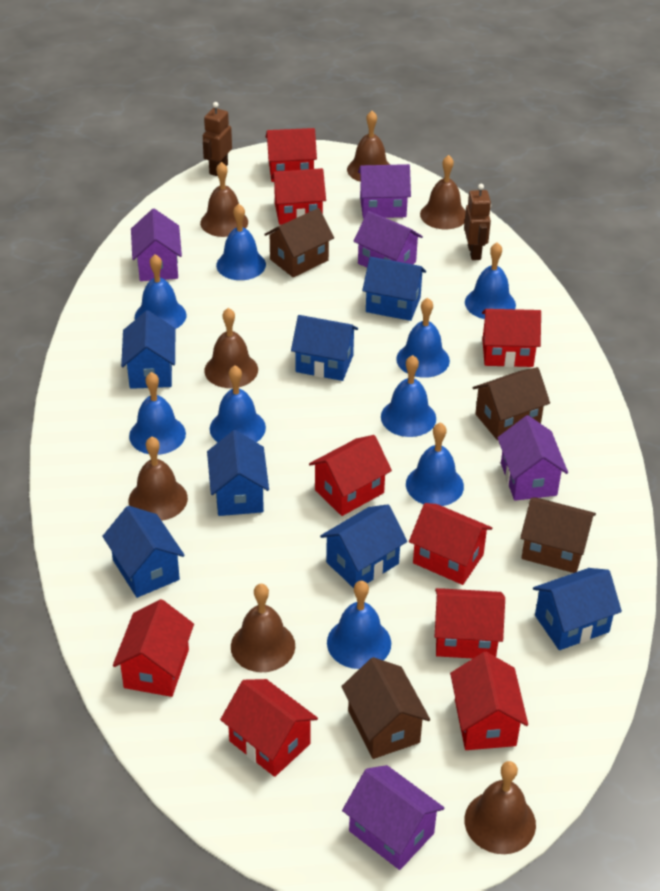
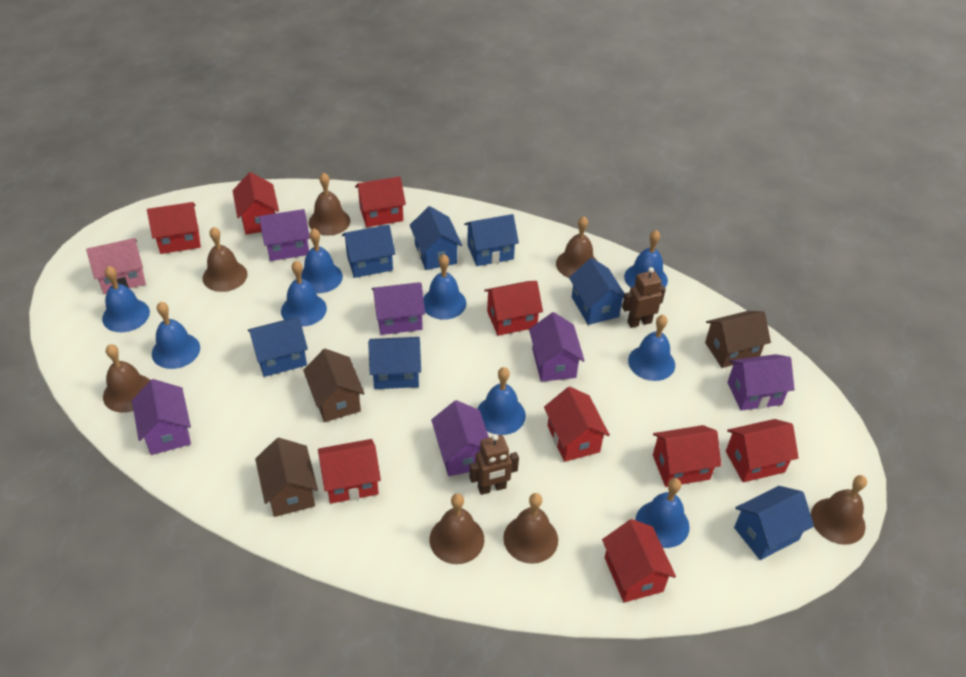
brown house: [264,208,334,277] [341,657,430,759] [473,367,550,440] [520,497,596,573] = 4 -> [255,438,318,517] [303,349,365,422] [705,311,771,368] = 3
pink house: none = 0 -> [86,238,146,294] = 1
purple house: [131,209,182,281] [342,765,445,870] [353,211,423,268] [358,164,411,218] [497,415,568,501] = 5 -> [132,379,191,455] [259,209,310,261] [372,282,425,335] [431,400,489,476] [529,312,585,382] [728,354,795,411] = 6

